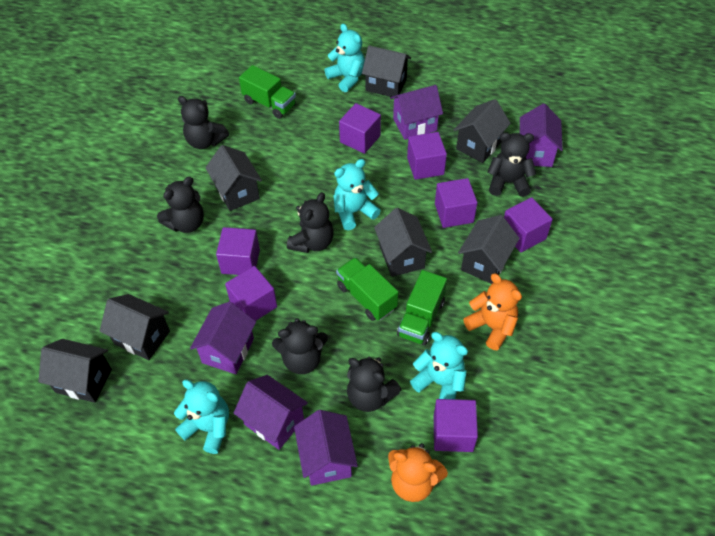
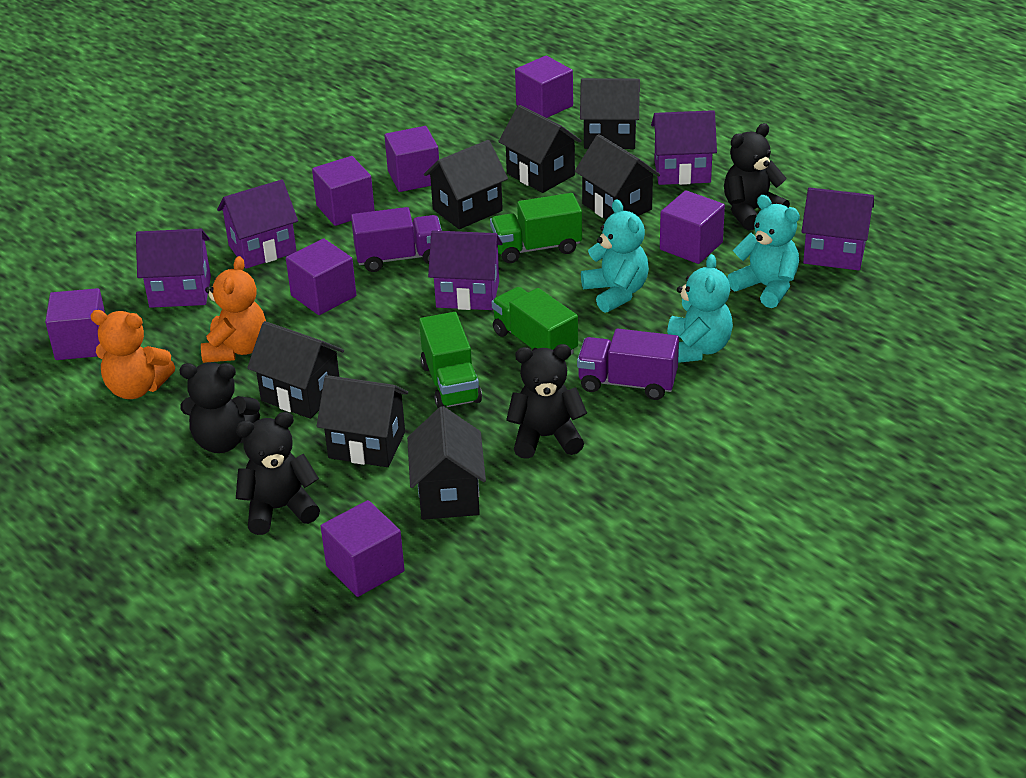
black teddy bear: [157,177,204,233] [178,96,229,149] [272,318,328,374] [287,192,334,253] [347,357,401,412] [487,133,536,197] = 6 -> [179,362,260,453] [236,412,320,535] [506,344,587,459] [724,123,790,230] = 4
purple truck: none = 0 -> [351,207,442,272] [577,328,679,400] = 2
turquoise teddy bear: [174,380,229,454] [325,23,365,92] [333,159,381,230] [410,332,468,399] = 4 -> [581,199,649,313] [667,254,733,363] [727,195,800,308] = 3

